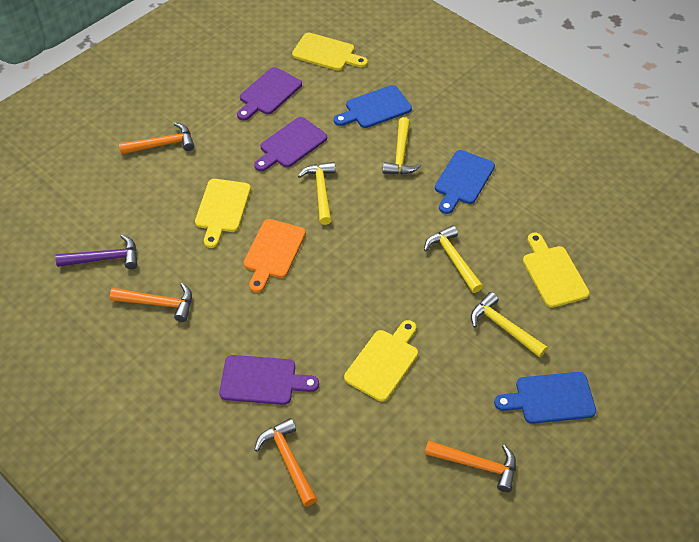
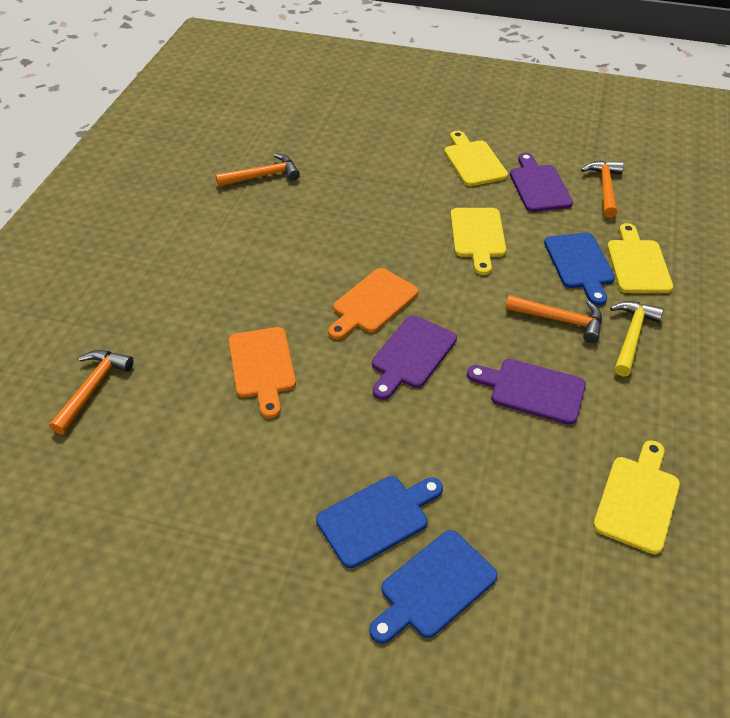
orange cutting board: [243,219,306,293] = 1 -> [229,327,296,418] [328,268,418,340] = 2
purple hammer: [55,235,137,269] = 1 -> none = 0
yellow hammer: [298,162,336,225] [382,117,421,174] [424,225,483,293] [471,292,547,358] = 4 -> [610,301,664,377] = 1

